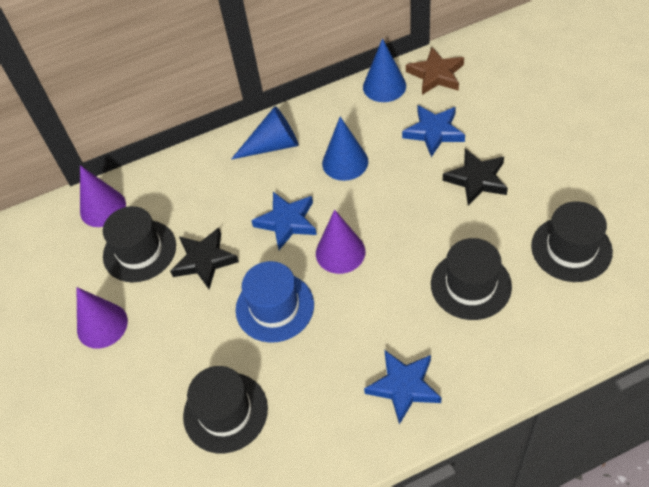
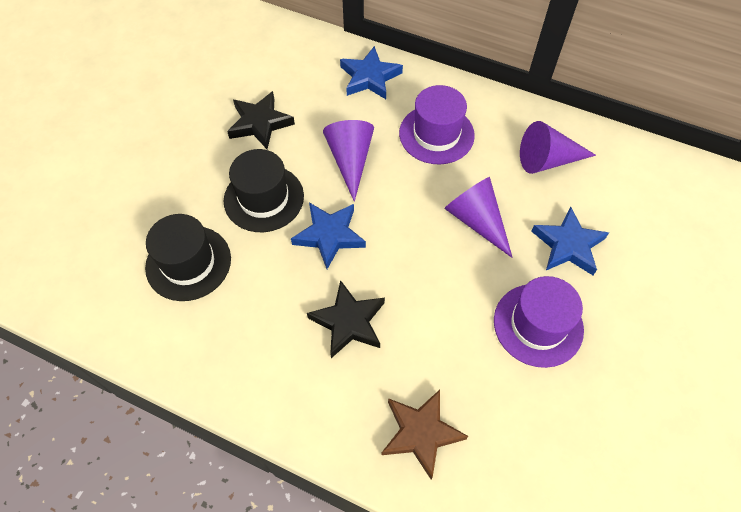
black hat: [103,206,176,282] [183,366,268,453] [431,238,512,320] [531,201,613,282] = 4 -> [145,214,231,301] [224,149,304,232] = 2
blue cone: [231,106,299,160] [322,117,368,181] [363,38,406,102] = 3 -> none = 0
blue hat: [235,261,314,343] = 1 -> none = 0
purple hat: none = 0 -> [399,85,475,164] [494,276,584,368] = 2

